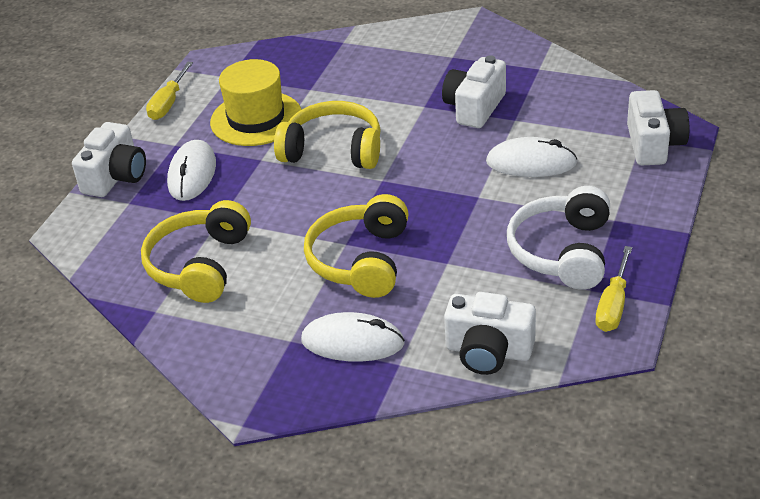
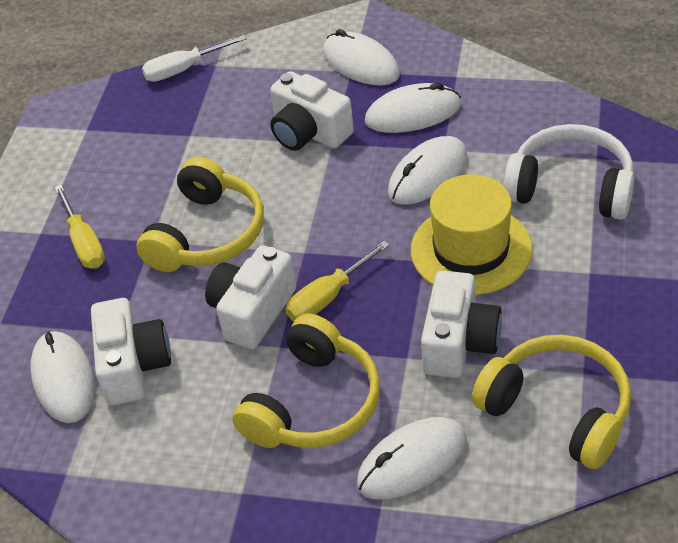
white mouse: [167,140,216,201] [301,312,405,362] [486,137,578,177] = 3 -> [30,331,96,423] [323,29,400,86] [357,417,466,500] [365,83,461,133] [388,136,467,205] = 5
white screwdriver: none = 0 -> [142,35,247,82] = 1

